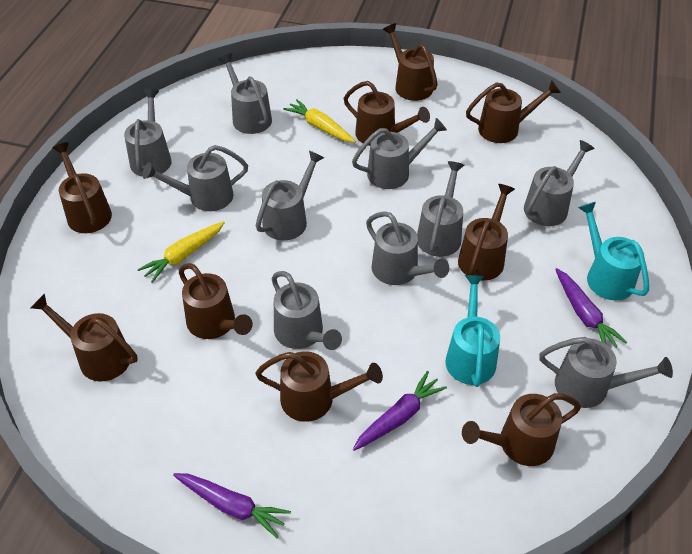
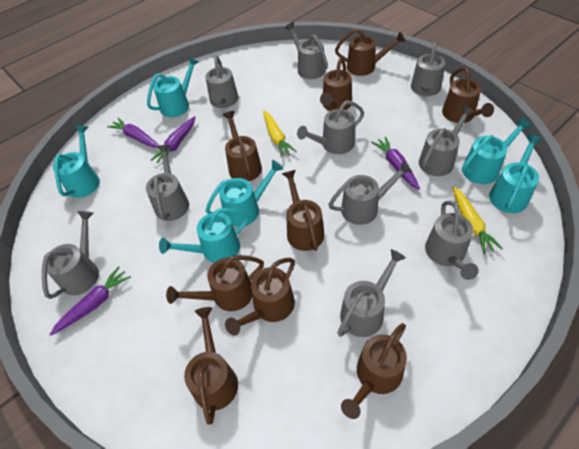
purple carrot: [173,473,291,538] [353,371,447,451] [555,268,627,348] = 3 -> [49,266,131,336] [107,117,159,147] [151,116,195,163] [371,136,420,189] = 4
turquoise watering can: [445,275,500,387] [578,202,649,301] = 2 -> [53,126,100,198] [147,57,199,117] [159,208,249,263] [206,160,283,227] [462,117,532,184] [489,135,542,213] = 6

